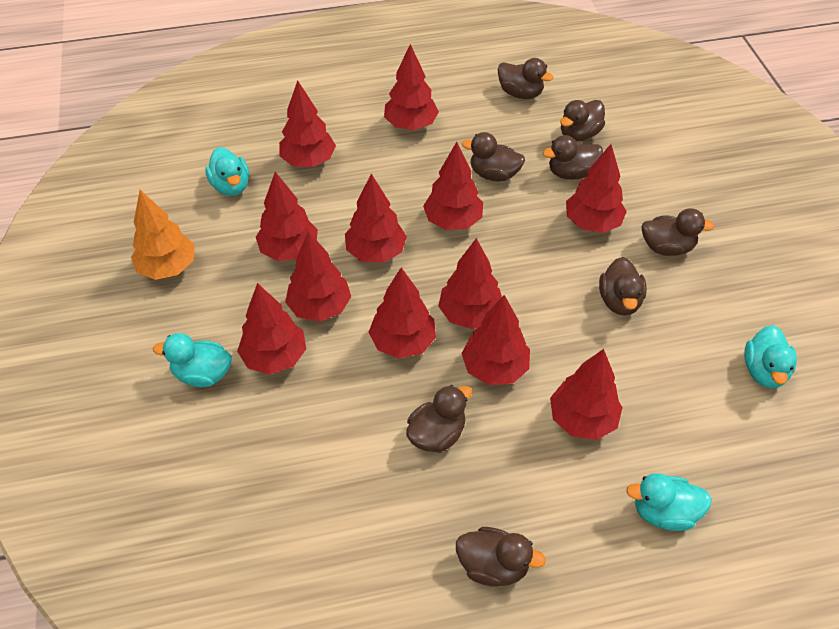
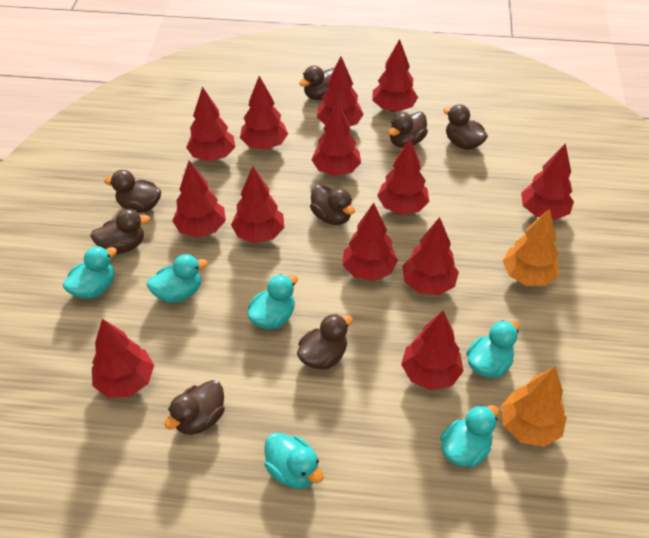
orange tree: [131,190,195,280] = 1 -> [501,367,567,447] [503,208,559,286] = 2
red tree: [237,283,306,375] [256,172,318,261] [279,80,336,167] [285,231,351,322] [345,174,407,263] [368,268,436,359] [384,44,439,130] [423,142,483,230] [438,238,502,329] [461,295,530,385] [550,349,623,440] [566,144,627,233] = 12 -> [92,319,154,398] [172,161,226,237] [186,87,235,161] [231,166,284,243] [240,76,288,150] [311,101,361,176] [317,56,364,126] [343,203,398,281] [372,39,418,112] [377,139,429,215] [401,311,464,390] [402,217,459,295] [521,143,574,220] = 13
turquoise duck: [153,333,232,387] [205,147,249,196] [626,473,712,531] [744,325,797,388] = 4 -> [63,246,117,299] [147,254,208,303] [248,274,298,329] [264,433,324,489] [440,405,499,467] [466,320,519,378] = 6

